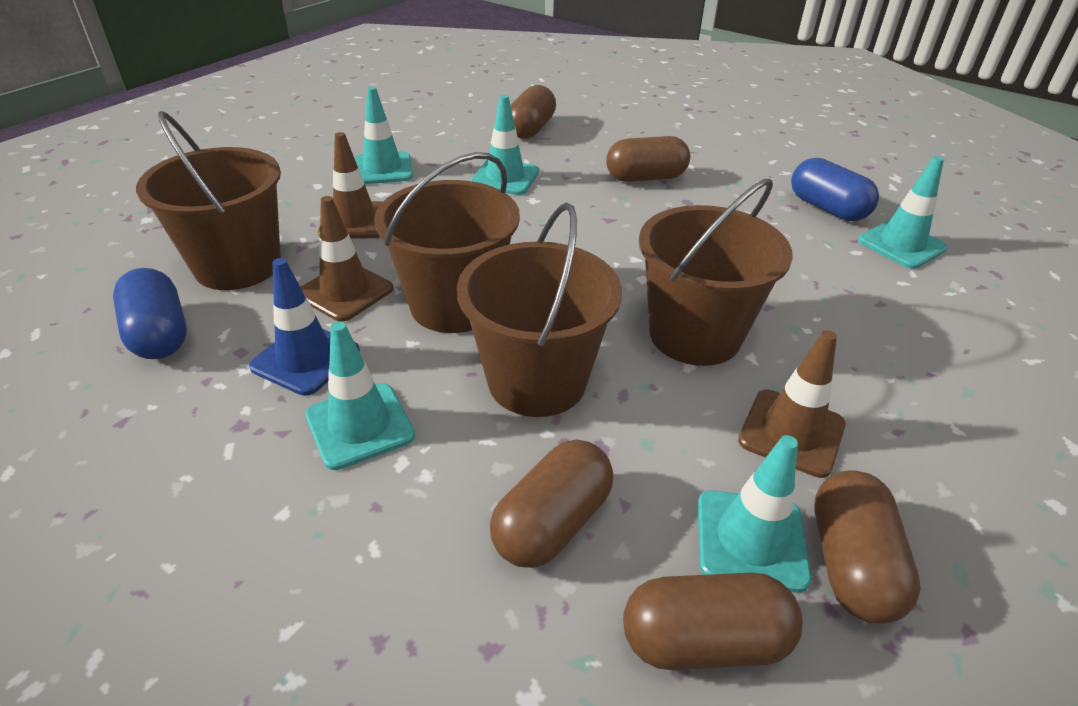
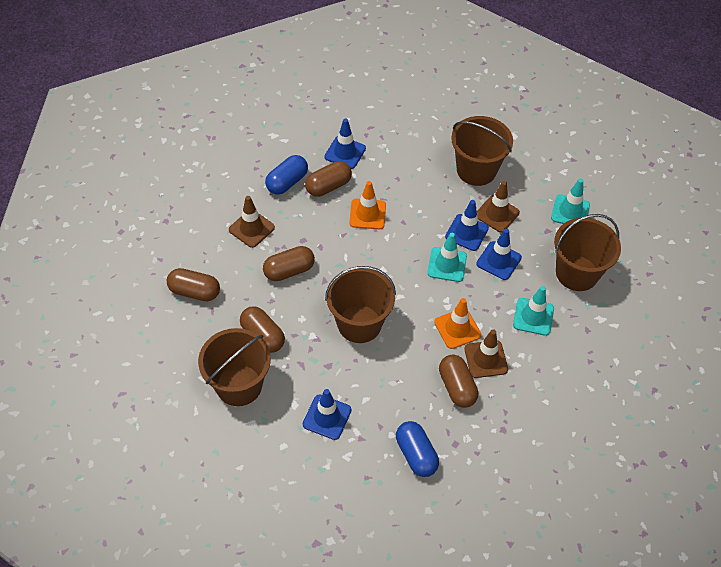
blue traffic cone: [249,258,360,396] = 1 -> [303,389,352,440] [324,118,366,169] [445,200,489,251] [476,229,522,280] = 4
orange traffic cone: none = 0 -> [349,181,386,229] [434,298,481,349] = 2
turquoise traffic cone: [305,322,415,470] [354,86,413,184] [470,95,539,195] [698,435,811,593] [858,156,947,269] = 5 -> [427,233,467,282] [513,286,554,336] [551,178,590,224] = 3

